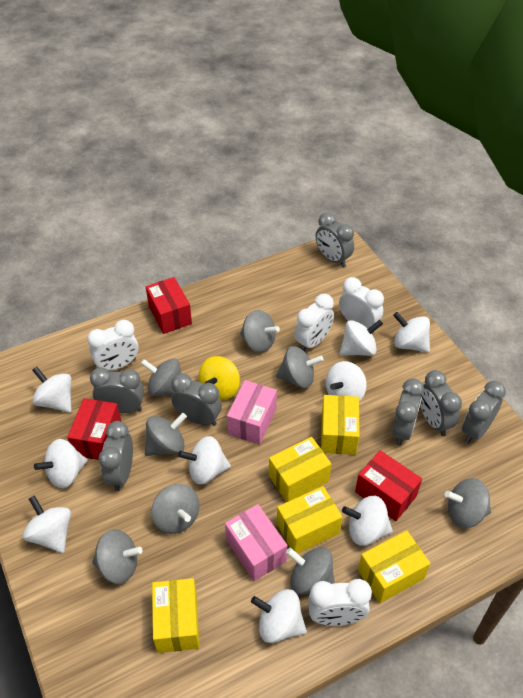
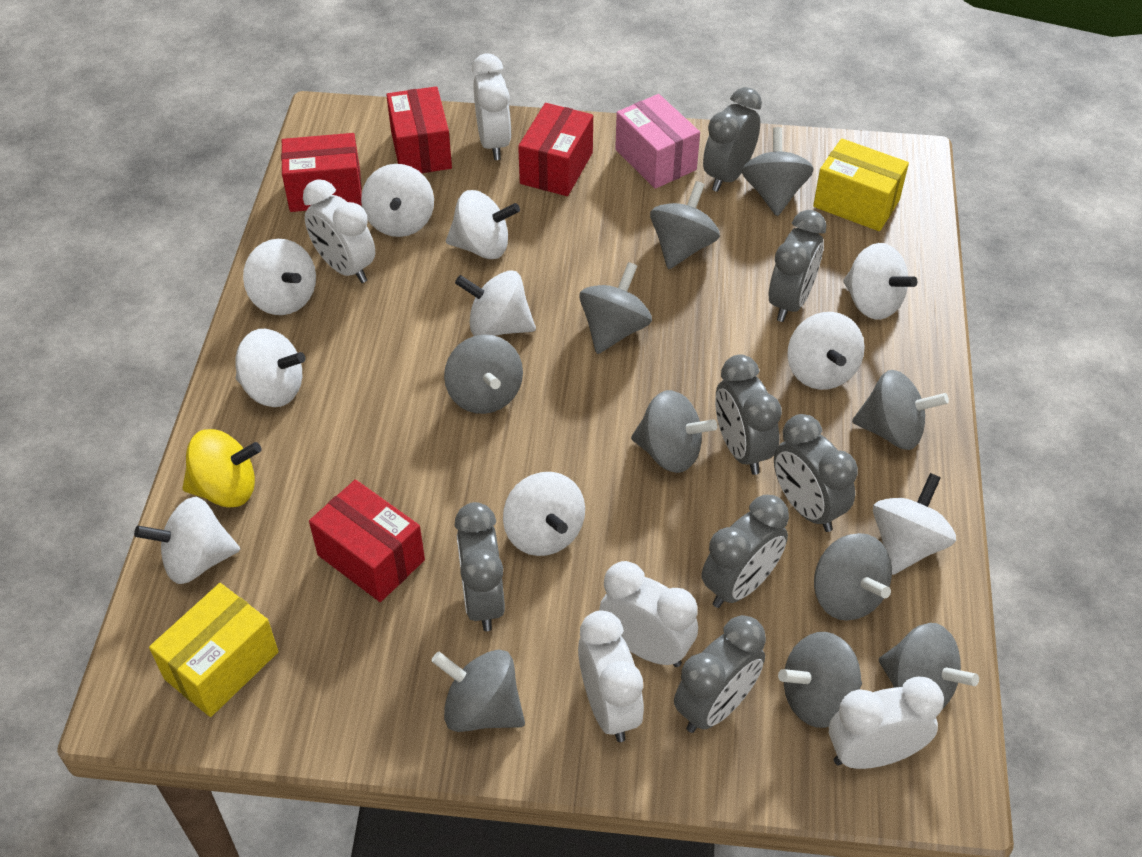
grey spinning top: [92,529,143,584] [140,358,181,396] [145,413,187,456] [151,484,200,534] [240,310,280,353] [276,346,324,388] [286,547,335,595] [445,478,491,528] = 8 -> [431,649,525,732] [444,334,523,414] [579,262,652,354] [631,390,717,473] [650,181,720,269] [742,127,814,216] [778,632,862,728] [814,533,892,621] [852,370,949,450] [879,623,979,708] = 10
pink box: [225,504,287,581] [227,380,277,445] = 2 -> [615,94,700,189] = 1
red box: [67,398,122,460] [146,277,192,334] [355,450,422,521] = 3 -> [281,133,362,212] [309,480,425,602] [386,86,452,173] [518,103,593,196] = 4
white clock: [87,320,138,370] [294,294,334,351] [308,579,372,626] [339,277,384,333] = 4 -> [303,179,375,283] [472,53,511,160] [578,610,644,742] [599,561,698,667] [829,677,944,769] = 5
white spinning top: [23,495,71,553] [32,367,71,413] [34,439,87,488] [178,436,231,485] [251,589,307,643] [326,361,367,401] [339,320,383,356] [342,496,393,546] [393,312,430,353] = 9 -> [134,497,240,584] [235,329,306,407] [243,239,316,315] [361,164,434,237] [446,190,520,259] [455,270,536,336] [503,472,585,556] [787,312,865,390] [843,243,918,320] [873,473,956,575] = 10
yellow box: [152,578,199,653] [269,437,331,502] [277,486,342,554] [321,395,360,455] [358,530,430,603] = 5 -> [149,583,279,717] [813,138,909,231] = 2

